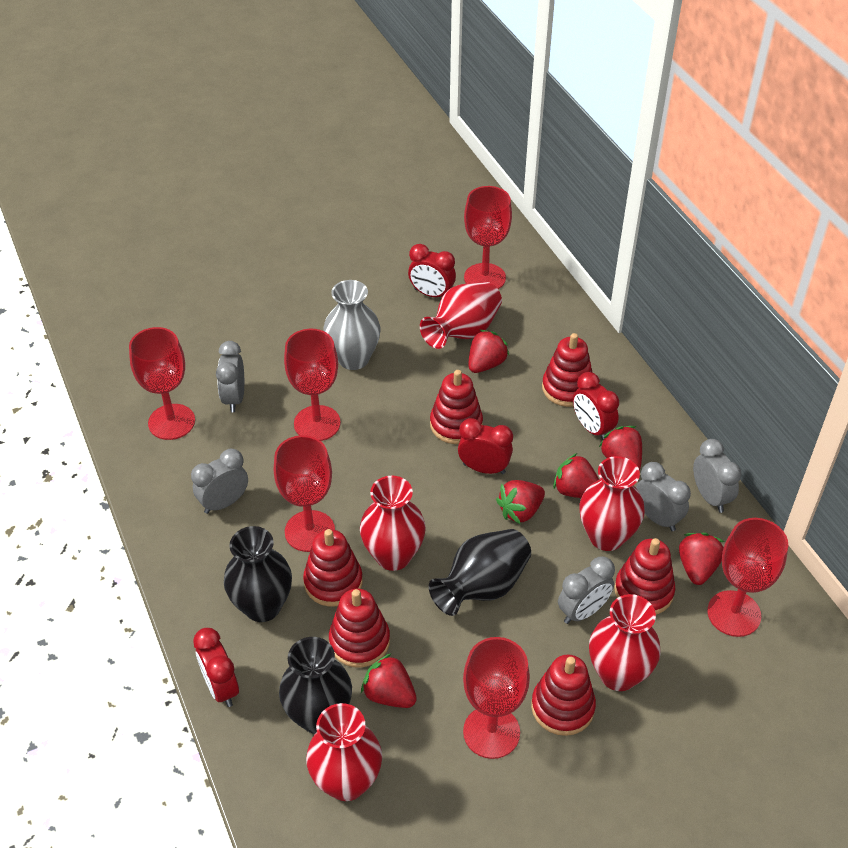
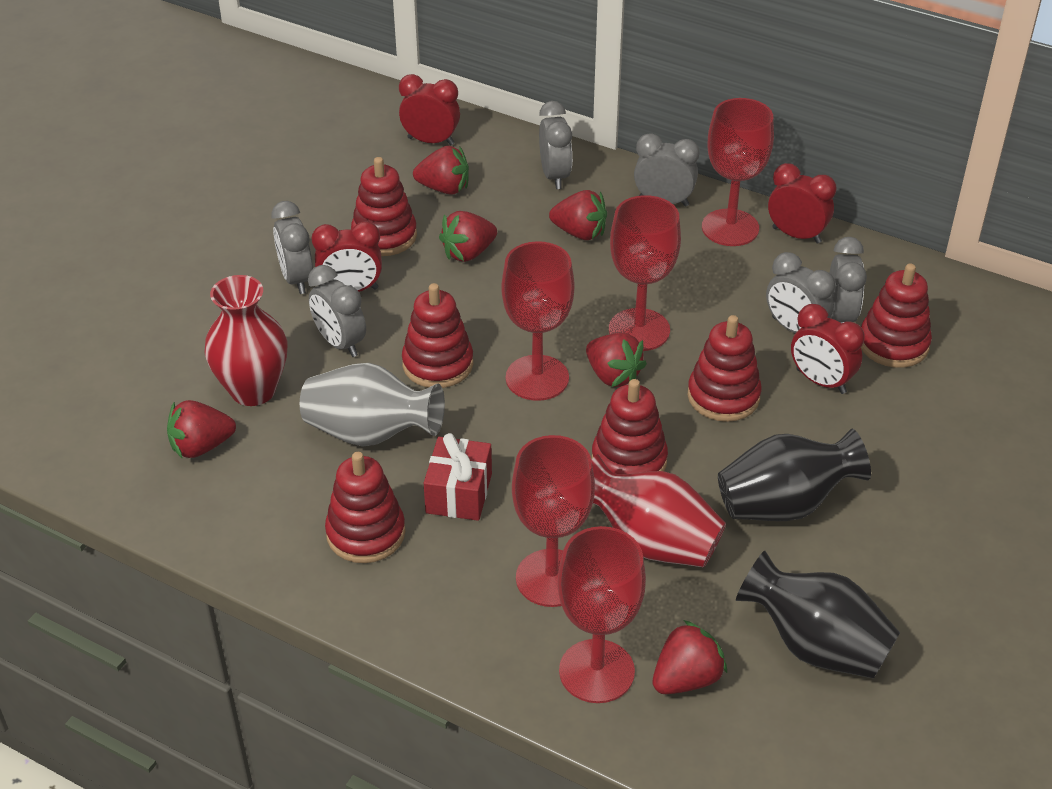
black vase: [224,526,292,622] [279,637,352,734] [429,529,531,616] = 3 -> [718,429,871,521] [736,550,900,679] = 2
grey clock: [191,449,248,514] [216,341,244,412] [558,556,615,624] [636,462,691,531] [693,439,741,513] = 5 -> [271,201,313,294] [308,265,366,357] [539,101,572,189] [634,133,700,207] [766,252,835,333] [830,237,867,323] = 6
red gift: none = 0 -> [424,433,492,521] = 1
red goblet: [129,327,195,440] [274,435,335,552] [284,329,341,441] [463,637,530,759] [464,186,512,289] [707,518,788,637] = 6 -> [501,241,574,401] [512,435,595,607] [558,526,646,703] [609,195,681,351] [702,98,774,246] = 5
red vase: [306,703,382,801] [360,476,426,571] [420,282,502,349] [579,456,645,551] [589,594,661,691] = 5 -> [205,275,287,406] [592,454,726,567] = 2

